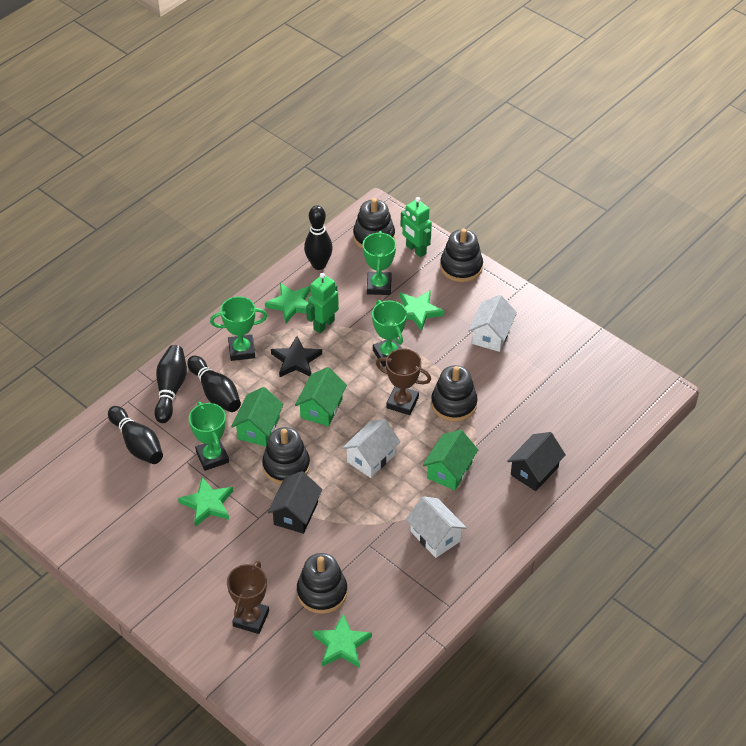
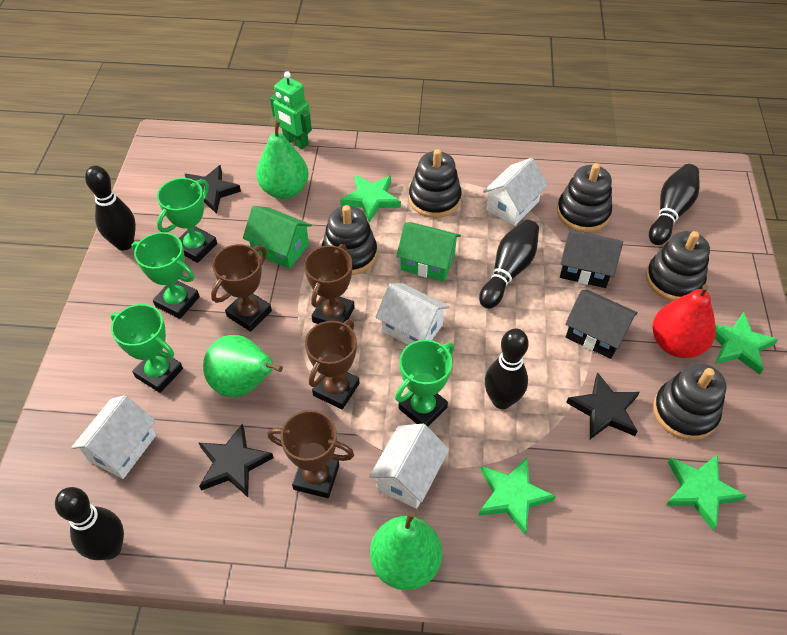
black bowling pin: [108,406,163,464] [154,345,187,423] [187,356,241,412] [304,205,333,270] = 4 -> [55,487,124,560] [85,166,136,250] [479,220,539,309] [485,329,529,409] [649,164,700,245] = 5
black star: [271,336,322,377] = 1 -> [185,165,241,214] [199,423,274,497] [566,373,639,439] = 3
brown trophy: [227,561,269,634] [376,349,431,415] = 2 -> [211,244,272,332] [267,410,354,498] [304,244,355,324] [305,319,359,410] = 4
green house: [231,387,284,447] [295,367,347,426] [423,430,478,490] = 3 -> [243,206,312,269] [396,222,461,282] = 2
green pear: none = 0 -> [203,335,283,397] [256,120,309,199] [370,511,442,590] = 3
green robot: [306,273,339,333] [401,197,432,257] = 2 -> [270,71,312,149] = 1
red pear: none = 0 -> [653,284,716,358] = 1
white house: [342,419,401,478] [406,496,467,558] [468,295,517,352] = 3 -> [71,395,156,479] [369,424,449,509] [376,283,450,345] [483,158,548,226] = 4

